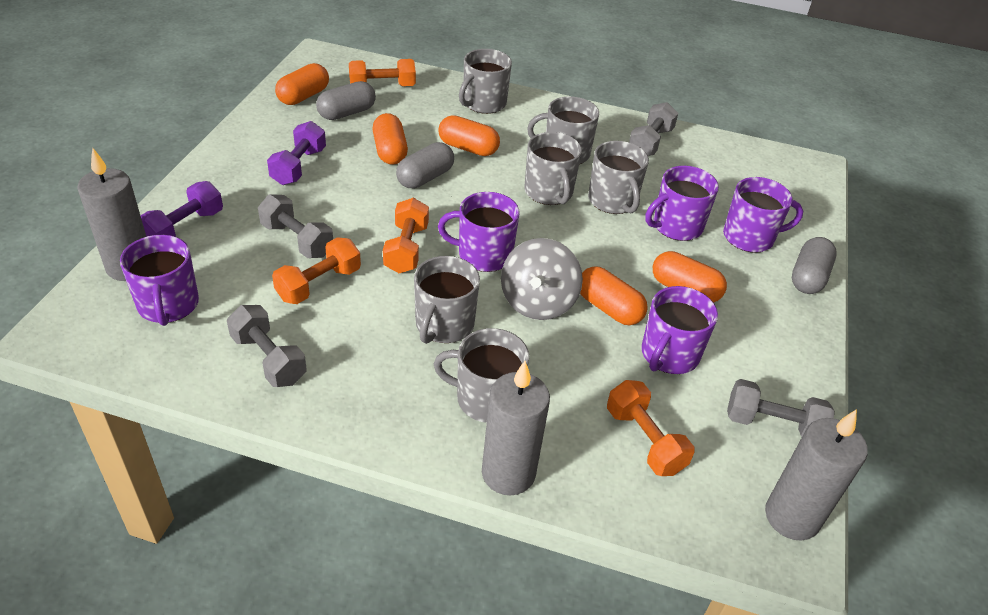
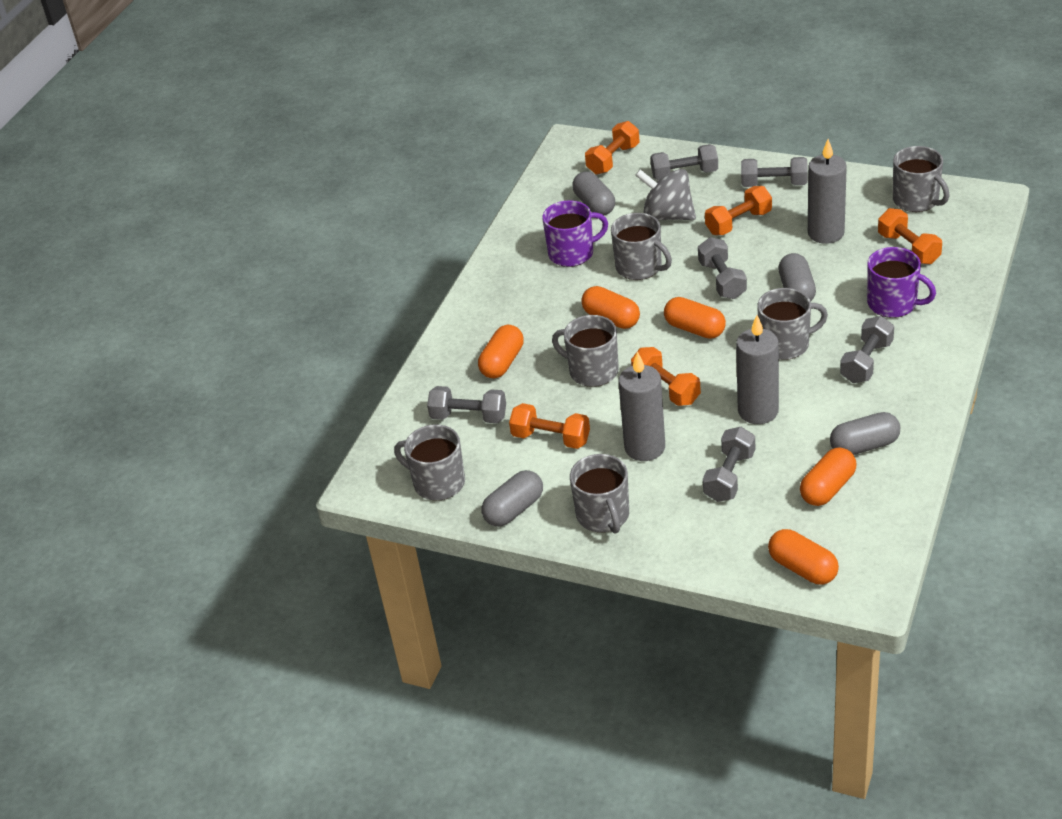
grey capsule: [316,81,376,120] [396,142,454,189] [792,237,837,294] = 3 -> [482,470,543,527] [572,172,615,215] [778,253,816,302] [830,412,900,455] = 4
grey dumbbell: [227,305,307,387] [258,194,333,258] [629,102,678,156] [727,379,835,436] = 4 -> [427,386,506,423] [650,144,718,181] [698,237,747,299] [703,427,755,502] [741,157,808,187] [840,316,894,383] = 6
orange dumbbell: [272,237,361,304] [349,59,416,86] [383,198,429,273] [607,380,694,476] = 4 -> [509,403,590,449] [585,121,639,174] [631,347,701,406] [705,186,772,235] [878,208,942,264] = 5
purple dumbbell: [140,181,223,237] [267,121,326,185] = 2 -> none = 0
purple mug: [120,235,199,326] [438,192,519,272] [641,286,718,374] [645,166,719,241] [723,177,803,253] = 5 -> [542,200,608,267] [867,247,936,318] = 2

